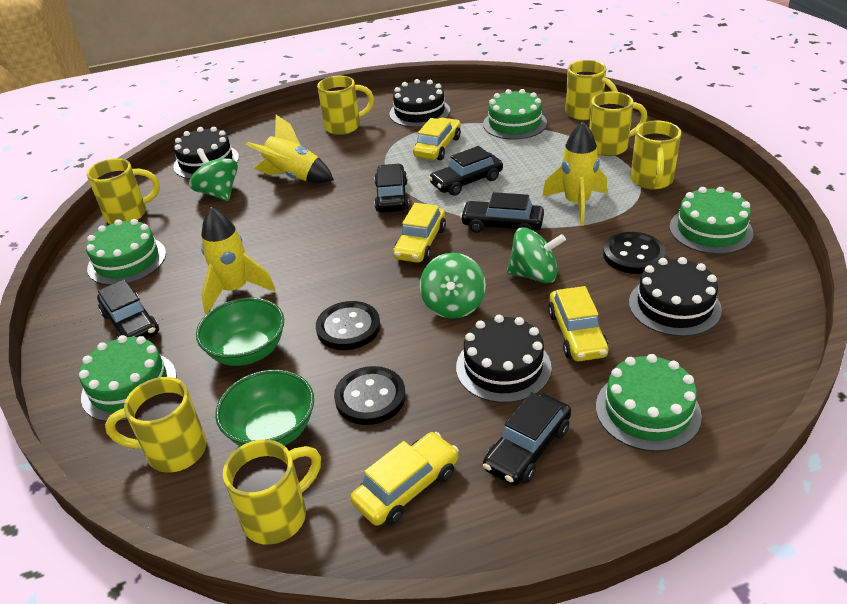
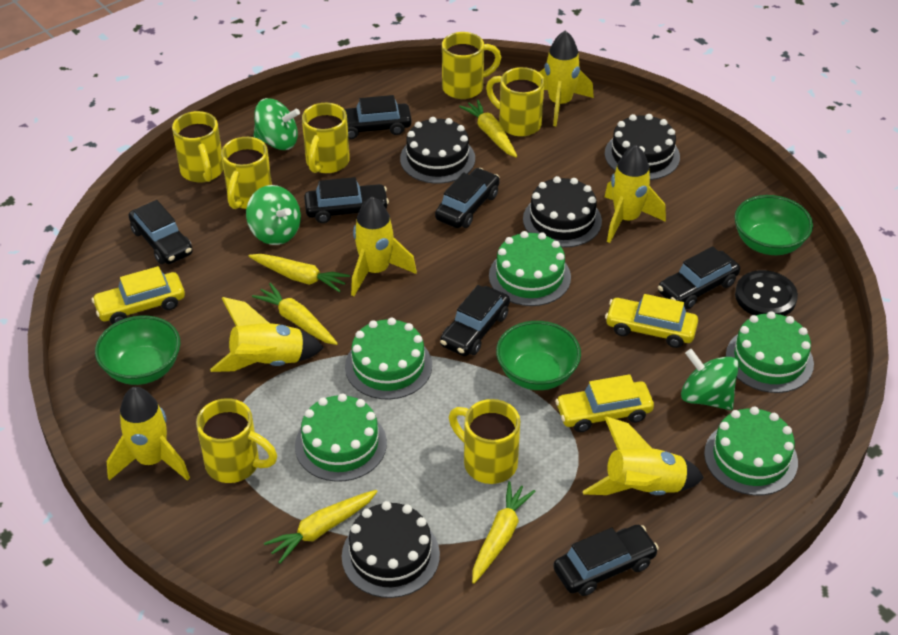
black button: [316,301,381,350] [334,366,406,425] [603,232,666,274] = 3 -> [735,270,798,316] = 1
black car: [97,279,159,339] [374,164,409,213] [429,146,503,196] [460,192,544,233] [483,392,571,486] = 5 -> [129,200,193,264] [304,177,389,223] [344,95,412,139] [435,168,500,228] [440,285,510,356] [553,525,659,596] [658,246,740,309] = 7
green bowl: [196,297,284,366] [215,370,314,446] = 2 -> [95,315,180,385] [496,321,581,390] [734,195,813,255] = 3
yellow car: [350,432,459,526] [393,203,446,263] [413,118,461,160] [548,286,609,361] = 4 -> [92,266,185,324] [555,374,654,432] [605,294,698,348] = 3
yellow carrot: none = 0 -> [248,254,350,292] [252,283,338,345] [264,490,378,564] [459,99,517,158] [472,481,536,584] = 5
yellow rocket: [201,207,275,314] [246,115,334,183] [542,122,607,226] = 3 -> [107,387,190,481] [210,297,324,372] [351,197,417,296] [539,30,594,126] [583,416,704,495] [605,145,666,243] = 6

